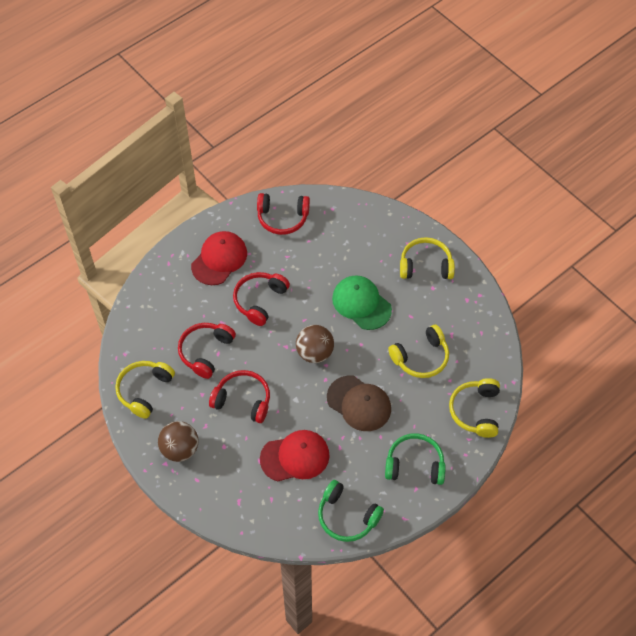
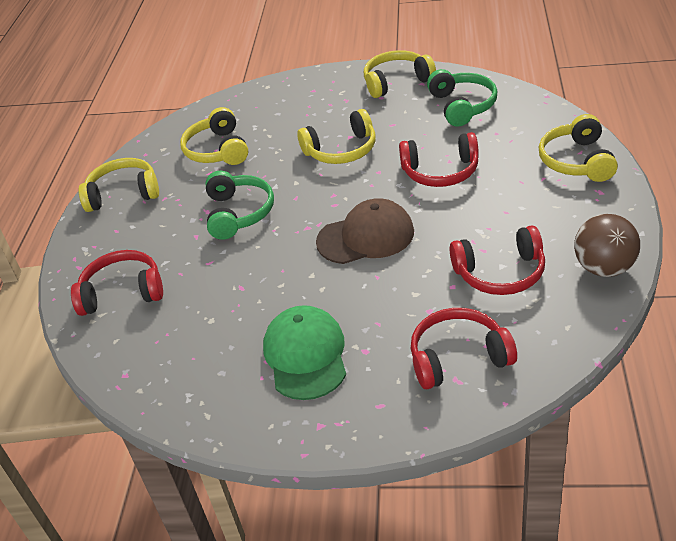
brown ball: [158,421,199,462] [296,325,334,363] = 2 -> [574,214,640,277] = 1
red cap: [191,231,247,285] [260,430,330,482] = 2 -> none = 0
yellow headphones: [115,361,175,419] [388,325,449,378] [400,237,455,279] [449,378,500,438] = 4 -> [78,158,159,212] [180,107,248,165] [297,109,376,164] [364,50,436,98] [539,114,618,182] = 5

